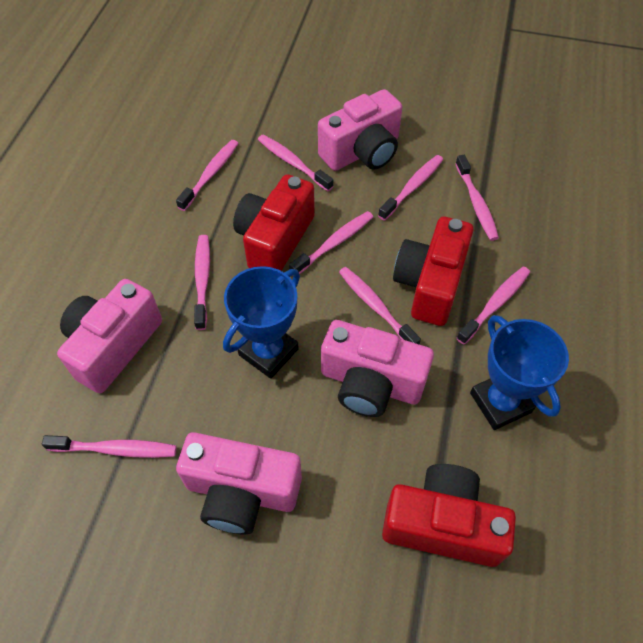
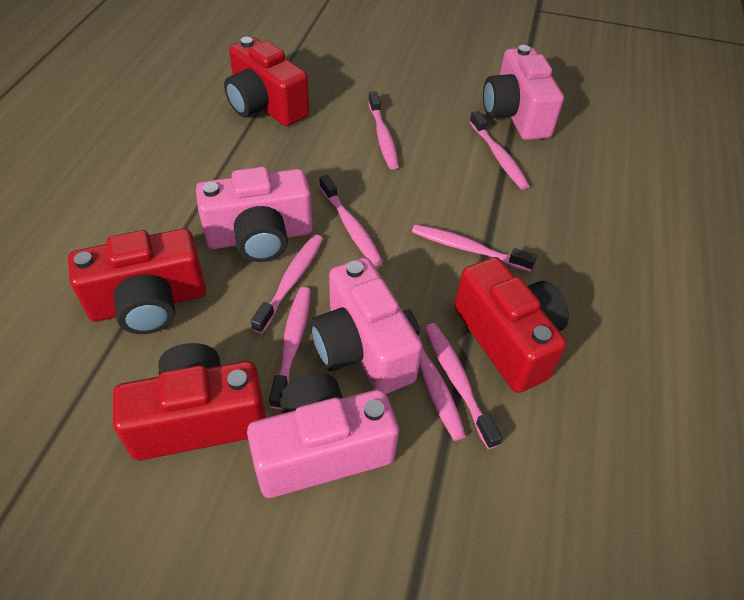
blue trophy: [223,266,300,379] [470,315,569,430] = 2 -> none = 0
pink toothbrush: [42,435,177,458] [176,140,239,211] [194,235,210,330] [258,135,333,191] [289,211,373,274] [339,267,421,345] [378,155,443,221] [455,155,499,241] [457,267,530,344] = 9 -> [251,235,323,334] [269,287,311,409] [319,175,383,266] [368,91,399,170] [403,309,466,441] [412,224,537,272] [425,323,502,449] [470,111,530,190] = 8
red camera: [233,174,315,271] [382,464,516,567] [393,217,474,326] = 3 -> [68,228,206,334] [113,343,266,461] [224,37,309,127] [454,257,569,393] = 4

